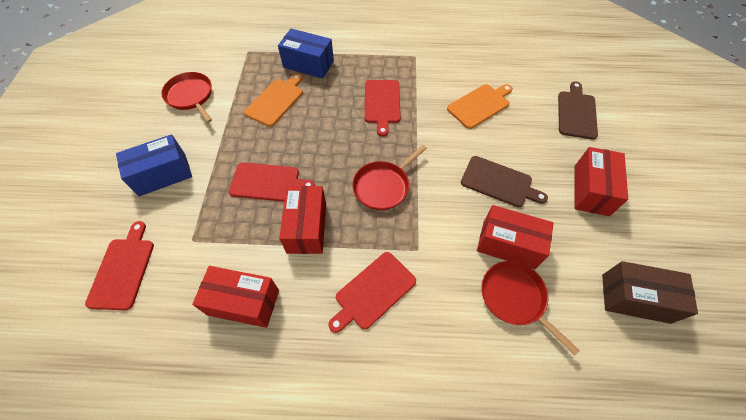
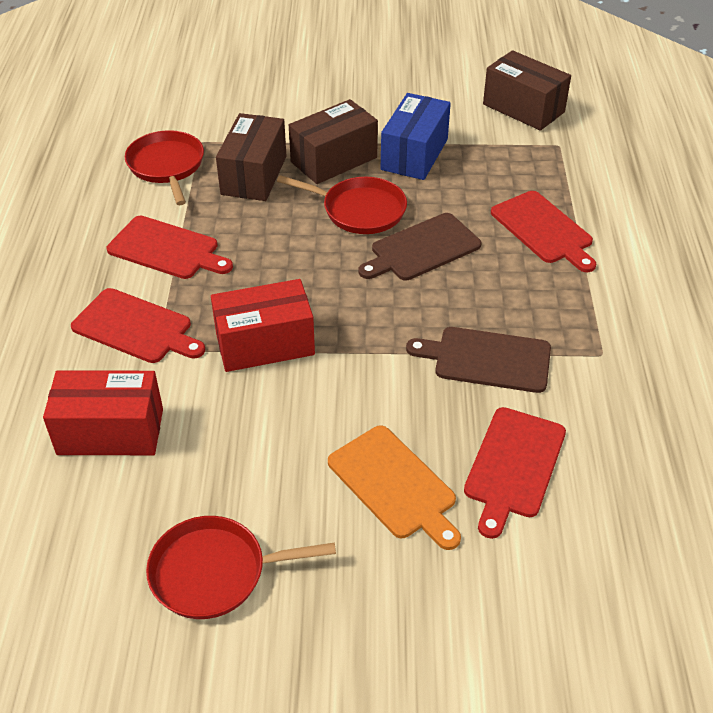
blue box: [116,134,192,196] [278,29,334,79] = 2 -> [381,93,451,180] = 1
brown box: [602,261,698,324] = 1 -> [216,113,286,201] [289,99,378,184] [483,50,571,131] = 3
orange cutting board: [244,73,303,127] [447,84,513,129] = 2 -> [328,425,461,550] = 1
red box: [192,266,279,328] [279,186,326,254] [477,205,554,269] [574,147,628,216] = 4 -> [43,371,163,455] [211,279,315,372] = 2

